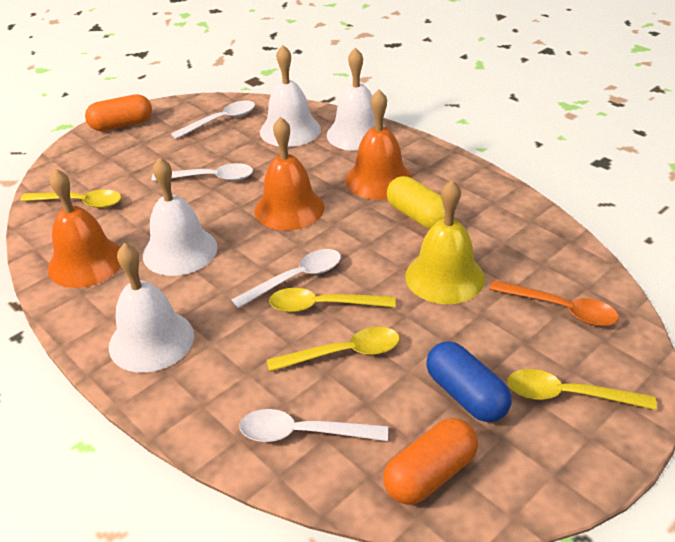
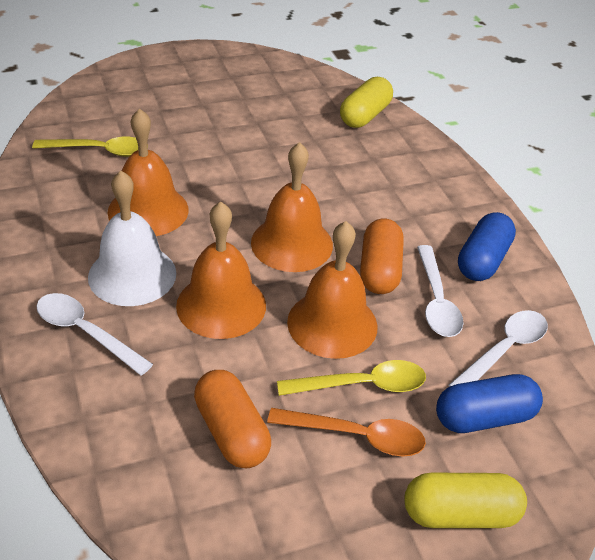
blue capsule: [426,341,511,422] = 1 -> [436,374,543,433] [458,212,516,281] = 2
orange bell: [48,169,121,288] [254,117,324,230] [346,89,413,200] = 3 -> [108,108,189,236] [176,201,266,339] [251,142,333,272] [287,221,377,359] = 4
white bell: [109,243,194,373] [143,157,217,276] [260,45,321,147] [327,47,385,151] = 4 -> [88,171,176,306] = 1
white spoon: [151,163,253,181] [171,100,255,139] [232,249,341,308] [239,409,388,442] = 4 -> [36,293,153,376] [417,245,464,337] [449,310,548,387] = 3
yellow bell: [405,180,485,304] = 1 -> none = 0
yellow capsule: [387,176,445,229] = 1 -> [340,77,393,128] [404,473,527,528] = 2
yellow spoon: [20,189,121,208] [267,327,400,372] [269,288,396,312] [507,369,657,410] = 4 -> [32,137,148,157] [277,360,426,396] = 2

